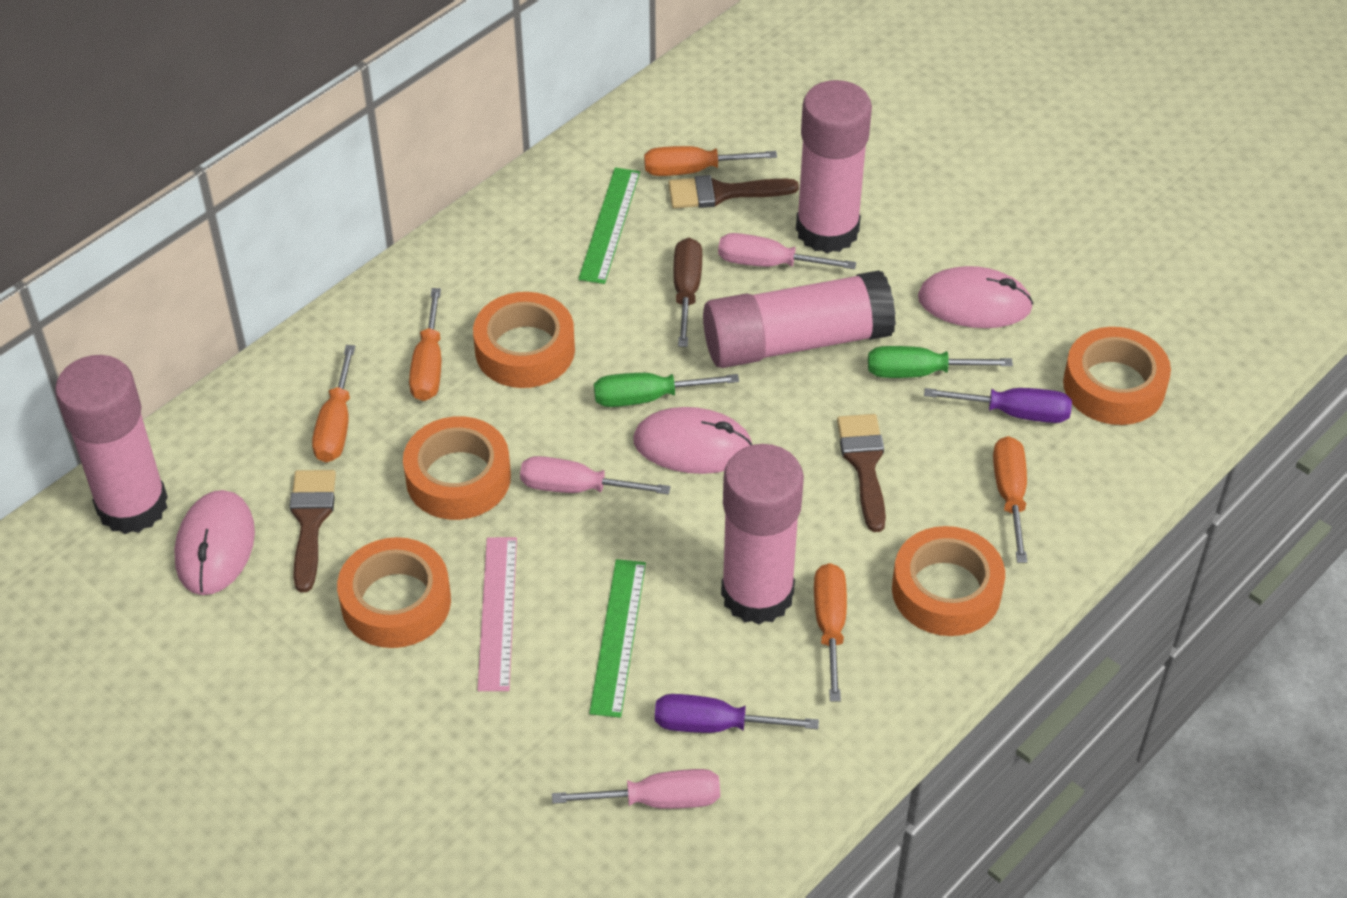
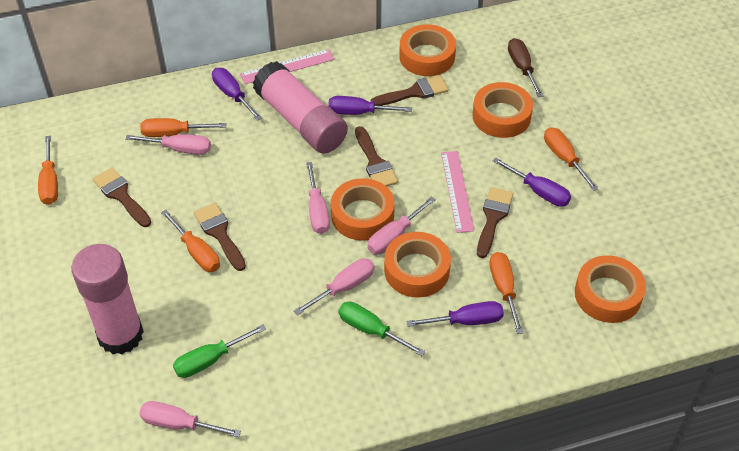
brown brush: [289,470,336,592] [668,175,799,208] [837,414,886,532] = 3 -> [92,167,151,227] [194,203,246,271] [355,126,398,187] [370,75,449,106] [477,187,513,258] = 5
green ruler: [578,168,640,284] [589,559,646,718] = 2 -> none = 0
pink glue stick: [55,355,168,534] [703,270,896,368] [721,444,804,625] [796,80,872,253] = 4 -> [71,244,144,354] [253,61,348,154] = 2
pink mouse: [174,490,255,595] [633,407,752,474] [918,266,1033,328] = 3 -> none = 0
pink ruler: [477,537,517,691] = 1 -> [240,49,335,84] [441,151,474,233] = 2
pink screwdriver: [520,456,671,495] [552,769,720,809] [718,233,856,269] = 3 -> [125,134,211,155] [139,401,241,437] [294,258,374,315] [306,162,330,234] [368,196,436,254] = 5
purple screwdriver: [655,694,819,733] [924,388,1072,423] = 2 -> [212,68,262,121] [328,96,412,115] [406,301,504,327] [493,158,571,207] = 4

